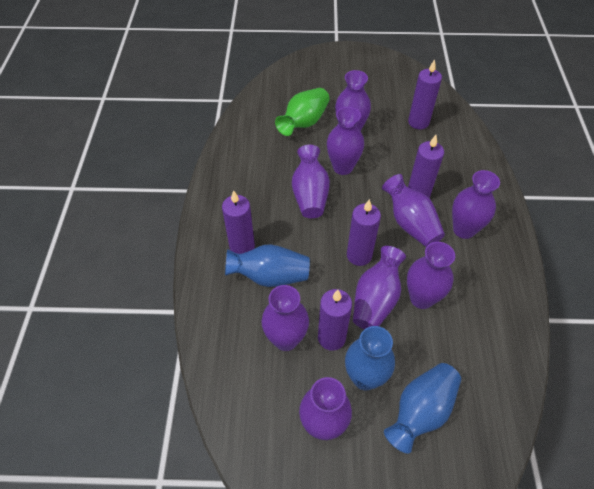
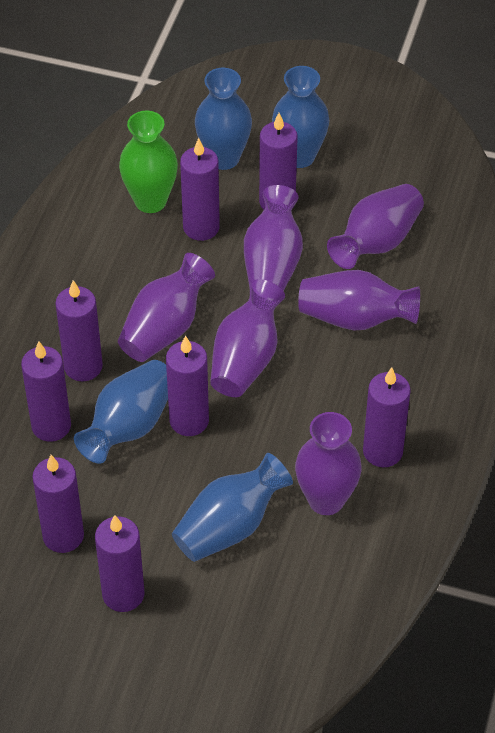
blue vase: [225,244,310,287] [345,326,395,390] [384,363,461,454] = 3 -> [74,360,168,464] [172,453,293,562] [195,68,252,170] [272,66,329,168] = 4
purple candle: [222,190,255,254] [318,289,352,351] [347,199,381,266] [408,59,442,130] [408,135,444,198] = 5 -> [21,341,71,442] [32,455,84,553] [55,280,103,381] [95,515,145,612] [166,335,209,436] [180,138,220,241] [259,113,298,210] [363,367,411,467] = 8
purple vase: [262,285,309,351] [292,145,330,218] [299,377,352,440] [327,107,364,175] [335,70,371,131] [353,246,406,329] [382,174,445,247] [407,242,455,309] [452,170,500,239] = 9 -> [118,253,215,362] [210,279,285,397] [244,185,303,291] [295,412,362,515] [298,270,420,330] [327,184,424,269] = 6

